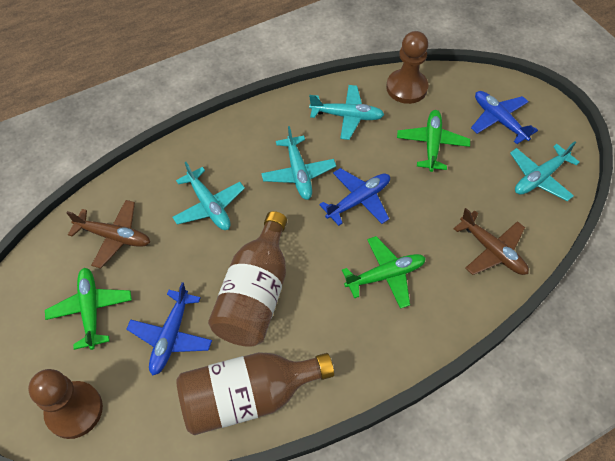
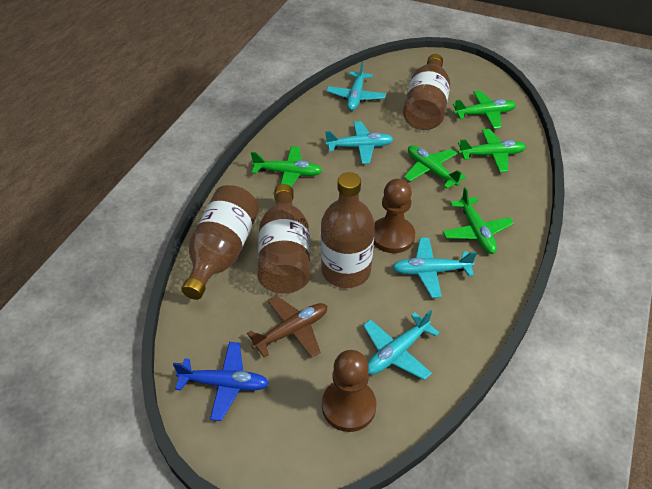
blue plane: [127,282,212,376] [319,168,390,226] [471,91,538,144] = 3 -> [173,342,269,421] = 1
brown bottle: [176,352,334,435] [208,211,287,347] = 2 -> [181,185,259,300] [258,184,310,294] [321,172,375,288] [403,54,450,130] = 4
brown plane: [66,200,150,268] [453,208,529,275] = 2 -> [247,296,327,358] = 1
green plane: [45,268,132,350] [342,236,426,309] [397,110,470,172] = 3 -> [251,146,322,187] [404,145,466,189] [443,187,514,254] [453,90,516,129] [458,129,526,172] = 5

